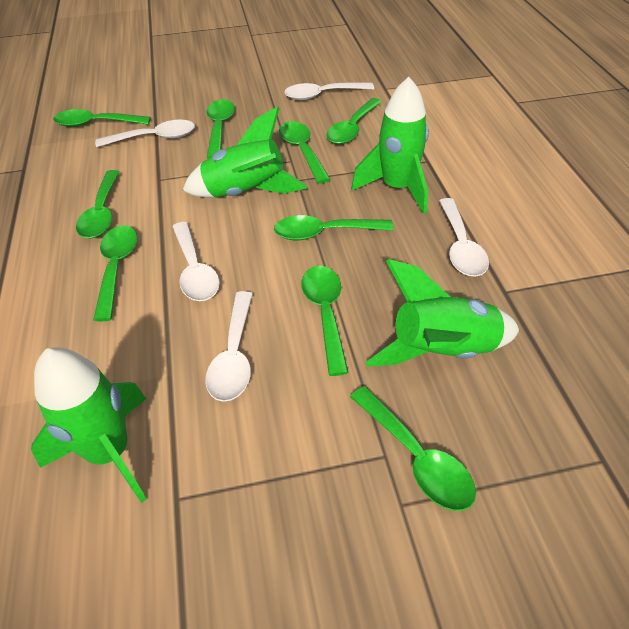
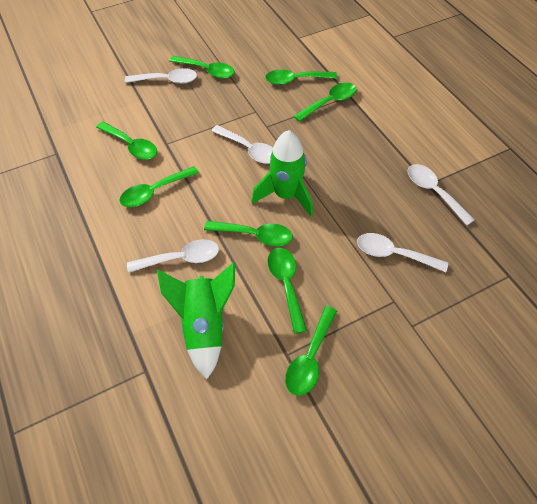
green rocket: [31,347,147,503] [182,106,308,198] [351,77,429,214] [365,259,519,366] = 4 -> [157,262,235,380] [251,130,313,216] = 2
green spoon: [53,109,151,127] [76,170,120,238] [93,225,138,321] [206,99,235,159] [274,215,394,240] [279,121,331,184] [301,266,349,376] [327,98,382,144] [350,386,476,511] = 9 -> [96,121,157,160] [119,166,199,207] [169,56,235,79] [204,221,293,246] [265,69,337,85] [267,248,307,334] [285,306,337,396] [294,83,357,122] = 8

